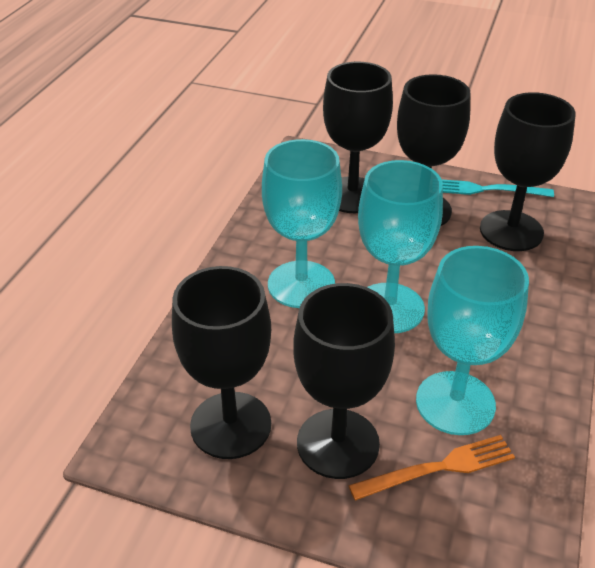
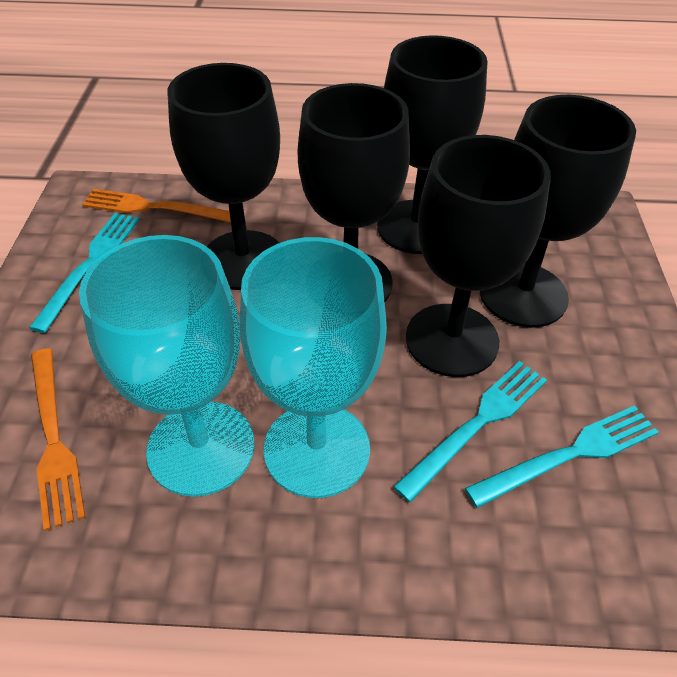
orange fork: [348,435,515,501] = 1 -> [31,348,85,531] [82,189,231,223] = 2
turquoise fork: [441,179,554,197] = 1 -> [29,213,140,333] [393,361,547,502] [465,405,659,508] = 3
turquoise goblet: [262,139,342,308] [358,160,443,333] [416,246,529,435] = 3 -> [79,235,254,497] [240,237,387,498] = 2

